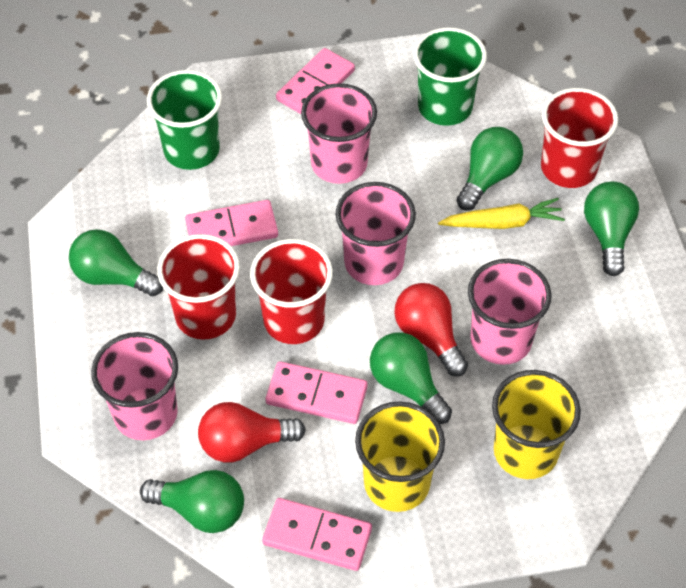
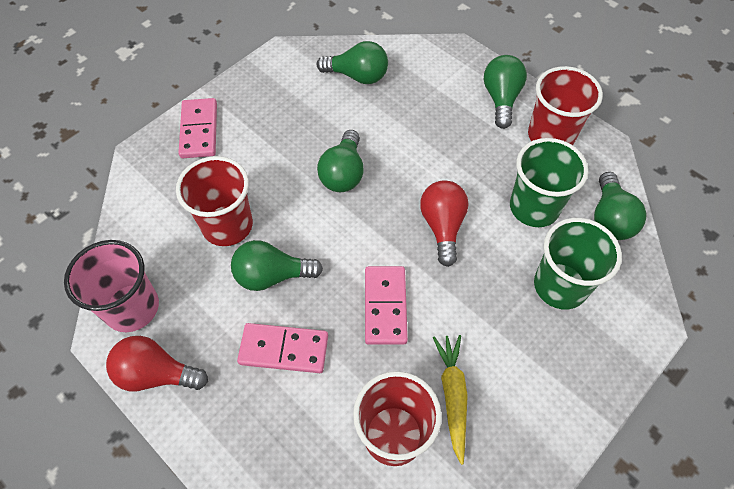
pink cup: [91,332,178,440] [301,83,377,184] [335,182,416,285] [468,259,552,365] = 4 -> [64,240,159,332] = 1
pink domino: [185,200,278,246] [262,498,372,571] [266,361,368,424] [276,48,355,114] = 4 -> [179,98,217,158] [237,323,328,373] [365,266,408,345] = 3
yellow cup: [355,401,445,512] [492,370,581,479] = 2 -> none = 0

